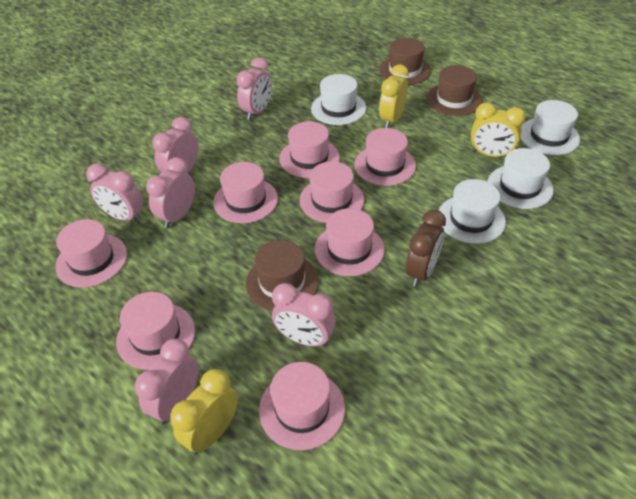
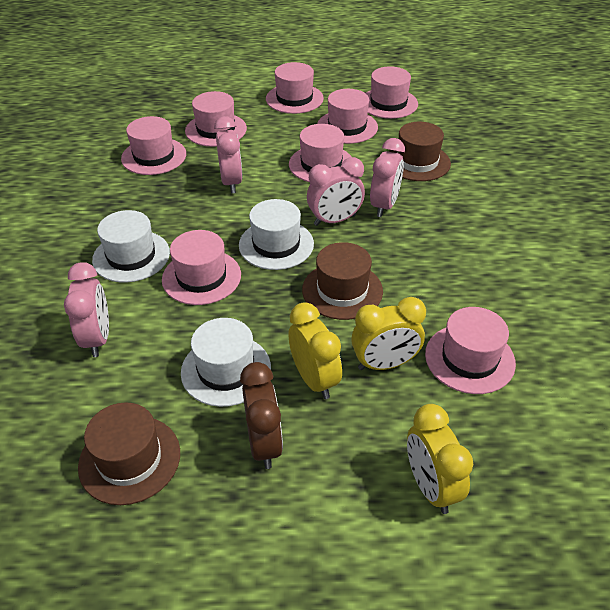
pink clock: [86,163,144,223] [135,339,198,425] [146,157,195,228] [152,117,198,173] [236,58,272,120] [272,283,336,347] = 6 -> [64,262,109,357] [214,116,243,193] [307,157,365,226] [370,138,405,217] = 4
white hat: [311,74,366,125] [438,179,506,244] [488,148,554,209] [520,100,580,155] = 4 -> [92,210,170,282] [181,318,271,407] [239,199,314,270] = 3

